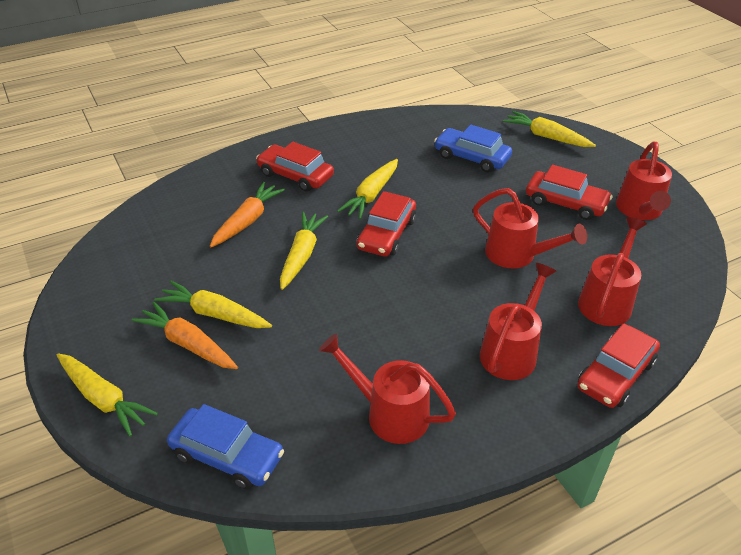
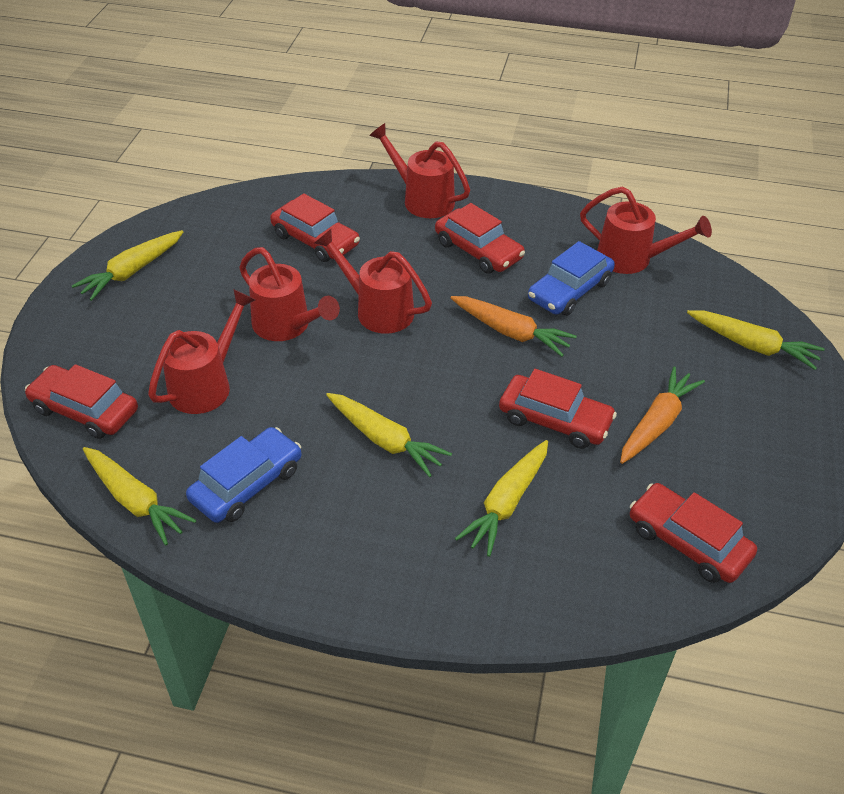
red car: [256,142,334,192] [357,191,416,257] [526,165,613,220] [577,323,660,408] = 4 -> [25,364,138,439] [270,193,360,262] [435,203,525,274] [499,369,617,449] [630,483,757,583] = 5

